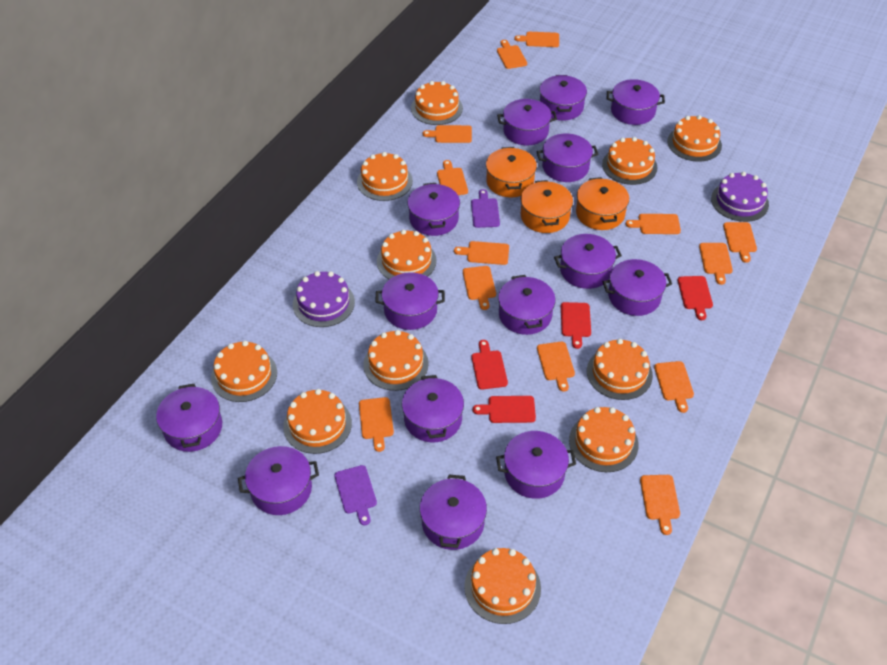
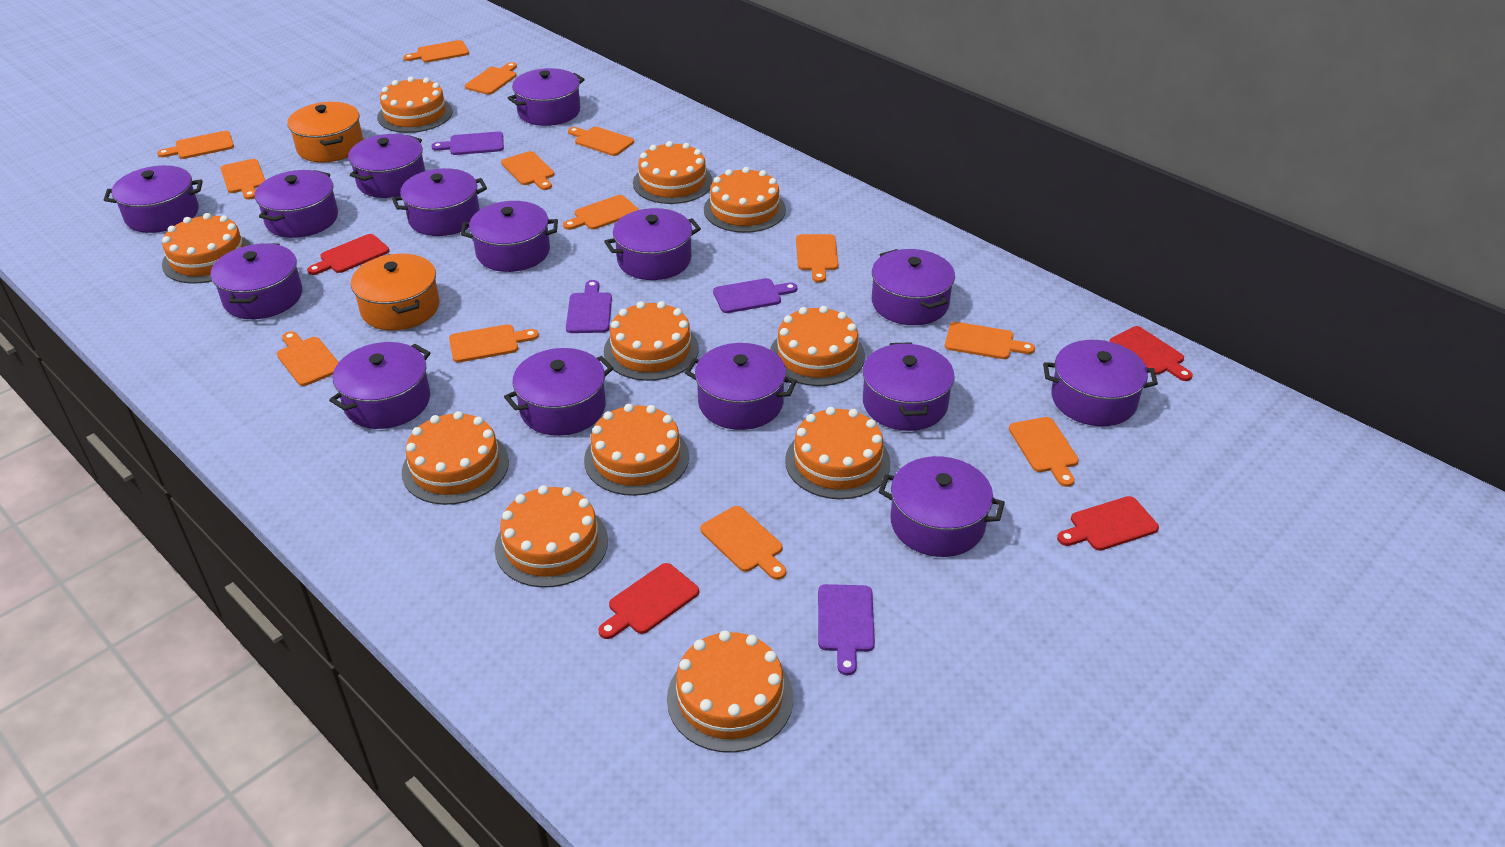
orange pot: [486,147,537,197] [520,180,573,233] [576,177,629,230] = 3 -> [287,102,363,163] [351,254,439,330] = 2
purple cake: [293,271,355,327] [711,172,769,222] = 2 -> none = 0
purple cutting board: [334,465,377,525] [471,189,500,228] = 2 -> [431,132,504,155] [566,280,612,333] [713,278,797,313] [818,584,875,675] = 4
purple pot: [156,384,222,452] [238,446,319,515] [375,272,445,330] [402,375,464,442] [408,183,460,236] [420,475,487,550] [496,431,576,499] [497,99,557,145] [498,275,556,335] [536,133,598,182] [540,75,587,121] [554,234,622,289] [603,259,672,316] [607,79,665,125] = 14 -> [104,165,203,233] [211,243,302,319] [255,170,338,238] [329,342,430,429] [348,134,425,198] [392,168,487,236] [461,201,558,272] [504,348,614,436] [508,68,585,126] [604,208,701,280] [685,343,797,430] [863,342,955,431] [872,249,955,325] [878,456,1005,557] [1043,340,1158,426] = 15

